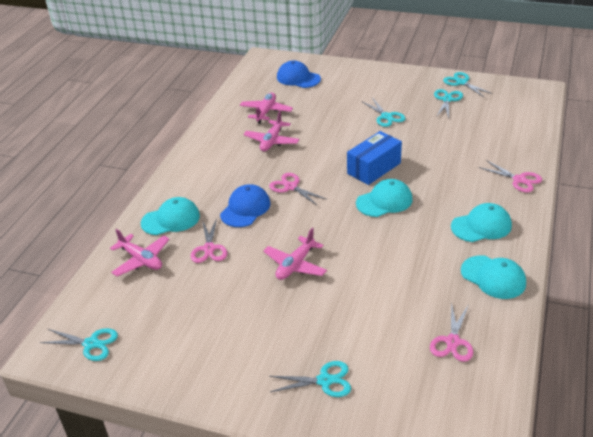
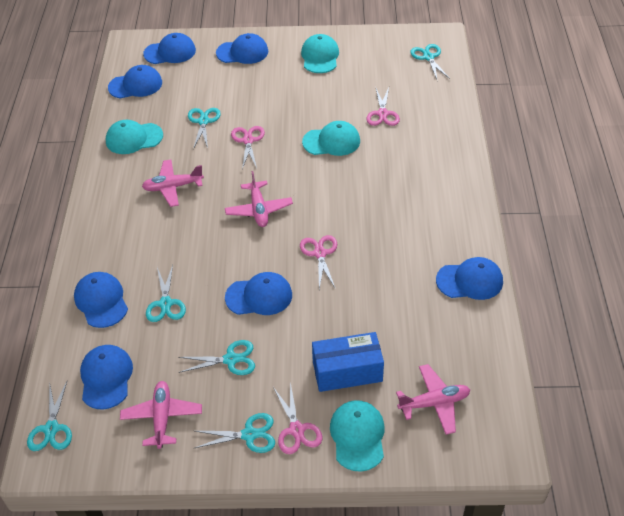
blue cap: [220,184,271,227] [277,60,321,88] = 2 -> [74,272,128,328] [80,345,133,409] [108,65,162,99] [143,33,196,64] [216,33,268,64] [225,272,292,315] [436,257,503,300] = 7
turquoise scissors: [40,328,118,361] [269,361,351,397] [363,98,406,127] [434,89,463,118] [443,72,492,97] = 5 -> [27,382,72,451] [146,265,186,322] [178,340,255,375] [188,108,221,149] [195,413,275,453] [410,44,450,79] = 6

